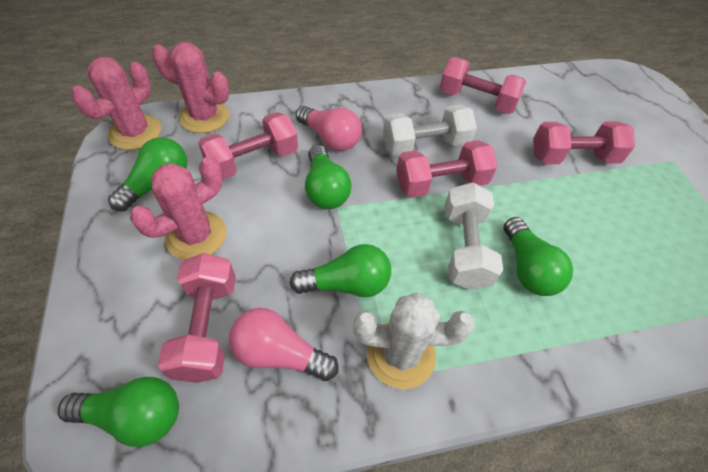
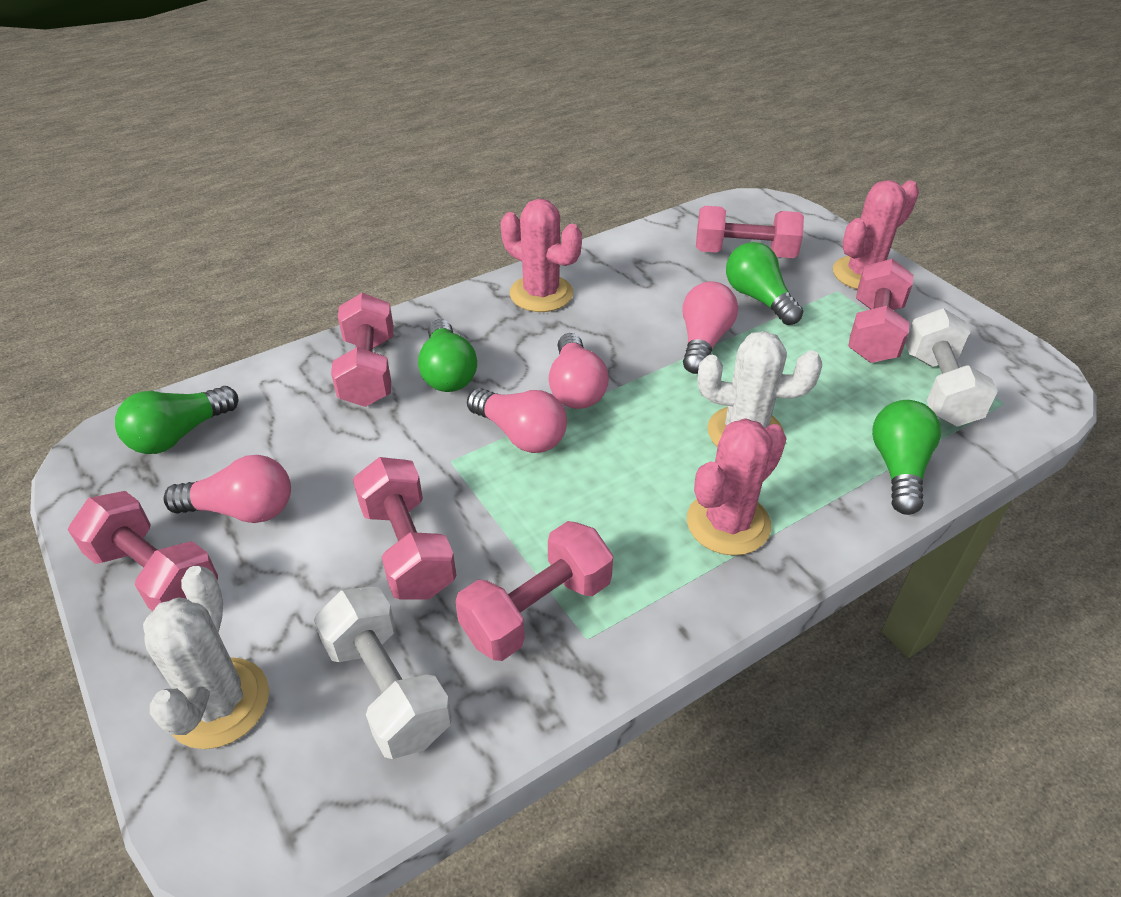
green light bulb: [58,377,179,447] [108,137,187,212] [289,244,391,297] [305,145,352,209] [504,217,573,296] = 5 -> [115,386,238,454] [418,319,477,392] [726,242,803,325] [872,400,941,515] = 4
pink dumbbell: [158,253,236,383] [198,112,298,180] [396,140,497,198] [439,57,526,114] [533,121,635,164] = 5 -> [68,491,218,611] [331,293,394,407] [353,457,456,600] [455,521,613,661] [696,206,804,258] [848,259,913,363] = 6
pink light bulb: [229,308,339,381] [296,106,362,151] = 2 -> [163,455,291,523] [467,388,567,453] [548,333,609,409] [683,281,738,374] = 4
white cactus: [353,293,475,389] = 1 -> [143,566,269,749] [697,331,822,447] = 2

